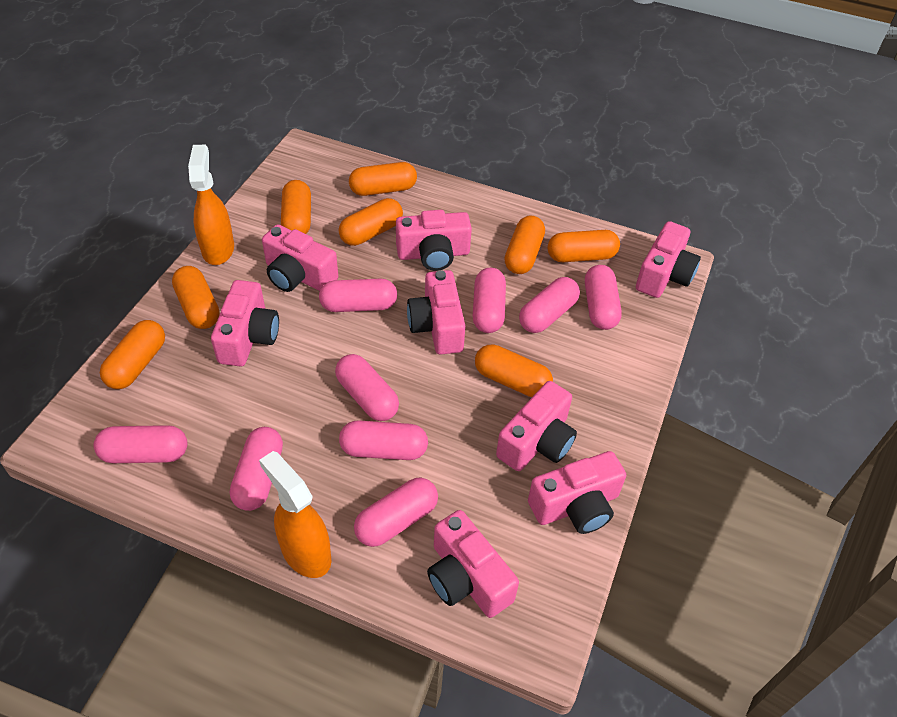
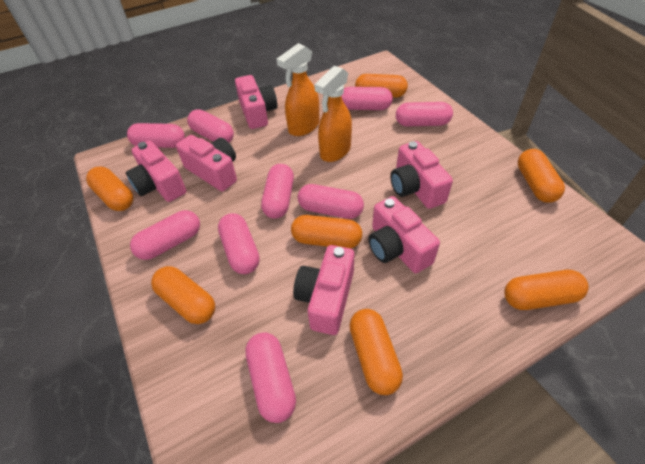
orange capsule: [100,320,165,389] [172,266,219,329] [281,180,311,234] [339,198,403,246] [349,162,417,196] [475,344,553,397] [505,215,545,274] [548,230,620,262] = 8 -> [86,167,133,211] [151,266,215,324] [291,215,362,248] [349,309,403,395] [355,74,408,98] [504,270,589,310] [518,149,565,203] = 7
pink camera: [211,280,279,367] [262,224,338,292] [396,210,472,271] [407,270,465,355] [427,510,519,618] [496,381,577,471] [528,451,626,534] [636,221,701,298] = 8 -> [126,140,186,202] [176,135,237,191] [235,75,278,129] [293,245,355,335] [368,196,440,273] [390,141,453,209] = 6

